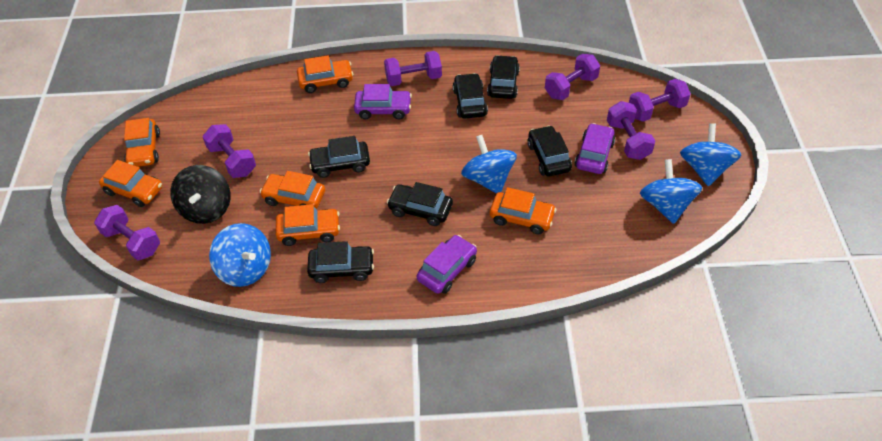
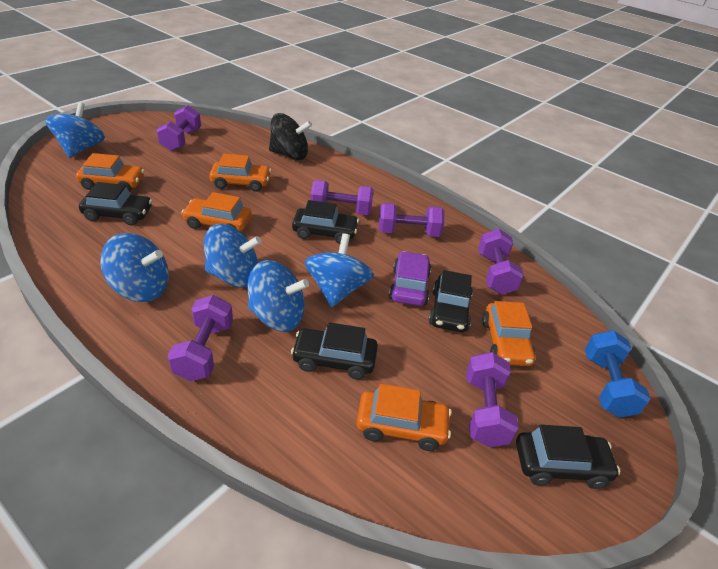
black car: [307,241,374,283] [308,136,370,178] [387,182,453,226] [453,73,488,119] [487,55,520,99] [527,125,572,176] = 6 -> [79,182,152,226] [291,322,378,380] [292,200,359,244] [429,270,473,332] [516,425,620,489] = 5
blue dumbbell: none = 0 -> [585,330,651,418] = 1
blue spinning top: [209,223,271,287] [461,135,517,194] [640,159,702,224] [680,123,742,186] = 4 -> [45,102,105,158] [100,233,169,302] [204,224,261,287] [248,260,309,332] [305,233,374,307] = 5
orange car: [99,160,162,207] [124,118,160,167] [260,171,325,209] [276,204,340,246] [297,55,353,93] [490,187,556,235] = 6 -> [76,153,145,192] [181,192,252,231] [209,154,271,192] [357,384,451,451] [482,301,536,366] = 5
purple car: [354,84,412,119] [417,235,477,294] [575,123,615,174] = 3 -> [389,251,431,306] = 1

